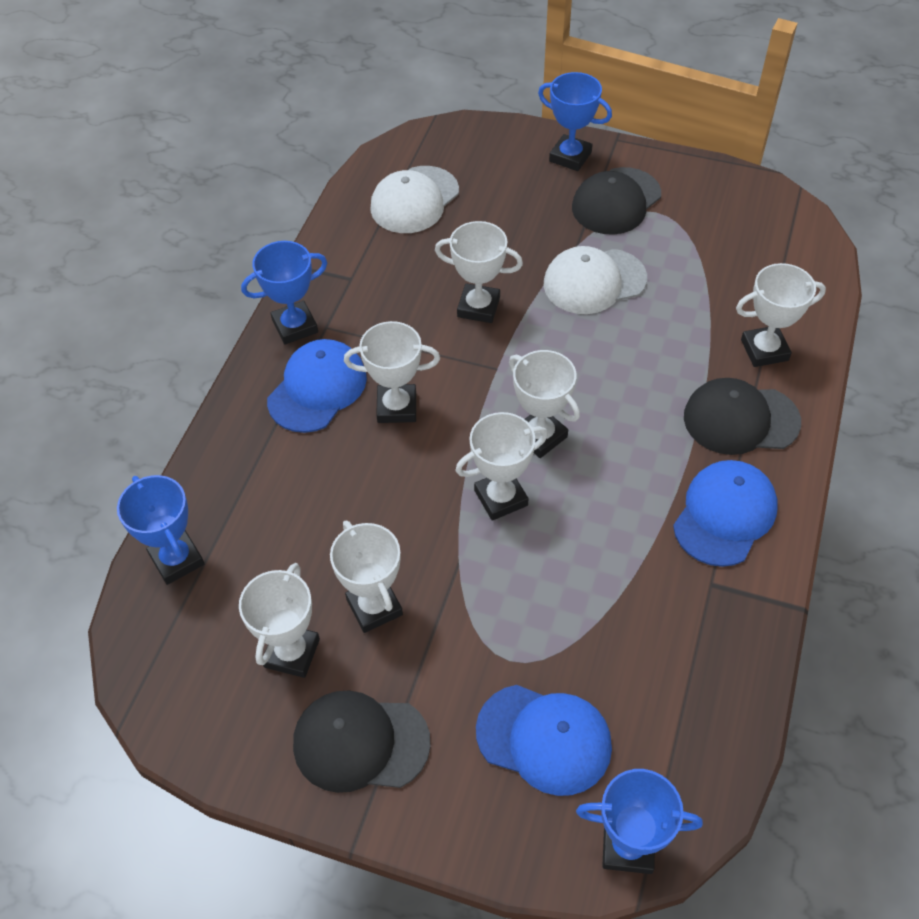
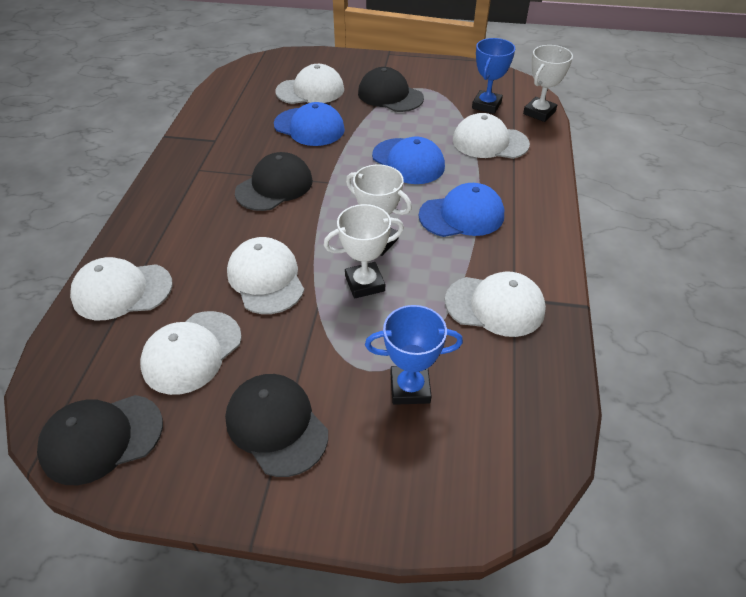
black cap: [293,690,431,793] [572,167,661,235] [684,378,801,455] = 3 -> [37,395,163,485] [225,374,328,477] [235,152,313,211] [358,67,424,112] = 4
blue trophy: [117,475,205,585] [241,241,327,345] [538,72,612,171] [576,769,703,874] = 4 -> [365,305,463,405] [472,38,515,114] = 2
white cap: [370,166,459,233] [544,246,647,314] = 2 -> [70,257,173,320] [140,311,242,395] [227,237,304,314] [276,64,344,104] [445,272,546,337] [453,113,530,159] = 6
white trophy: [239,563,320,678] [330,520,403,633] [344,321,440,423] [435,221,523,323] [455,412,548,521] [509,350,580,458] [736,263,826,367] = 7 -> [324,204,404,299] [346,164,412,256] [523,45,573,122] = 3

